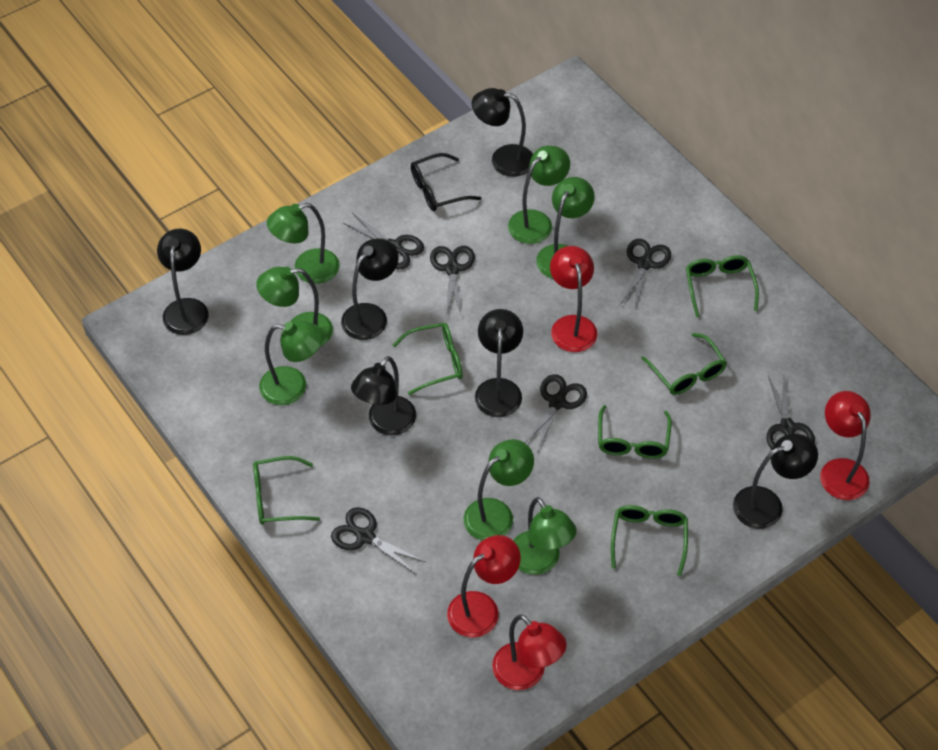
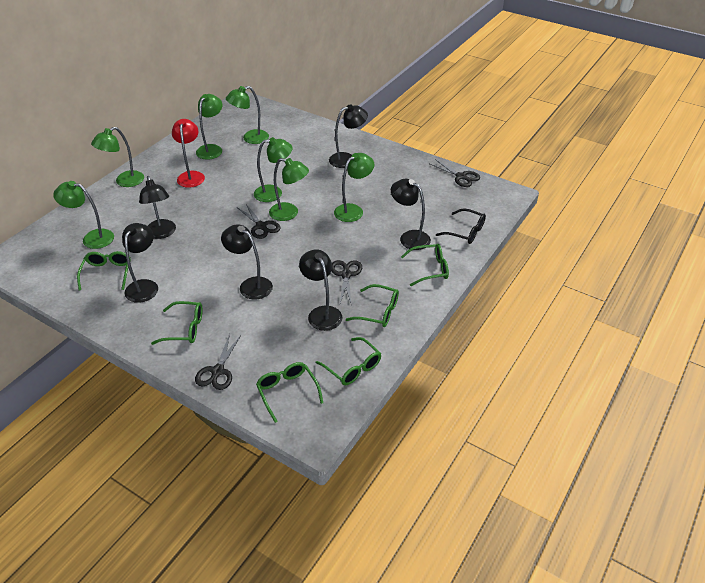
black scissors: [331,507,426,575] [342,213,424,269] [430,246,475,316] [524,374,587,452] [620,239,671,308] [767,375,815,449] = 6 -> [195,334,241,390] [238,204,281,239] [332,260,362,303] [430,159,480,187] = 4
red lamp: [447,535,521,637] [492,614,567,690] [550,246,597,352] [820,391,870,500] = 4 -> [172,119,205,188] = 1

